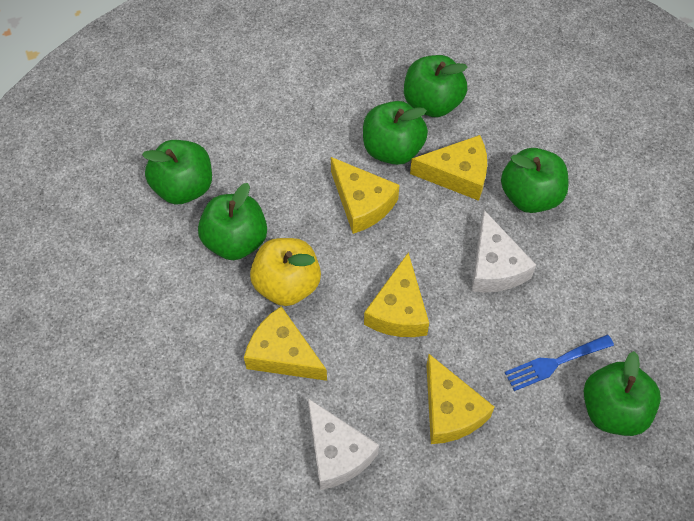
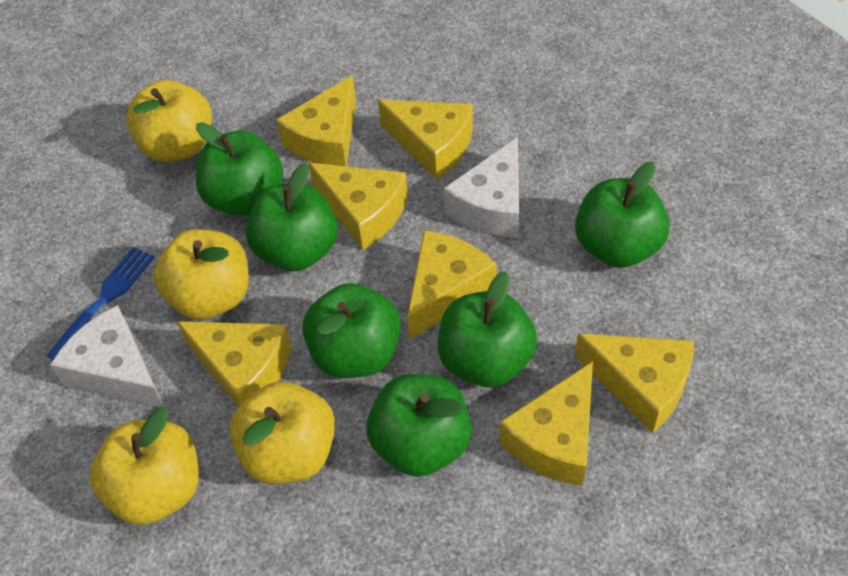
yellow apple: [250,238,321,306] = 1 -> [90,407,199,525] [127,80,212,162] [154,229,249,320] [230,381,335,484] = 4
yellow cheese: [244,306,327,381] [331,157,399,234] [364,252,429,337] [410,135,487,201] [426,354,494,444] = 5 -> [176,321,292,407] [276,75,356,166] [308,163,408,250] [378,100,473,179] [407,230,497,339] [499,361,593,486] [575,334,694,434] = 7

